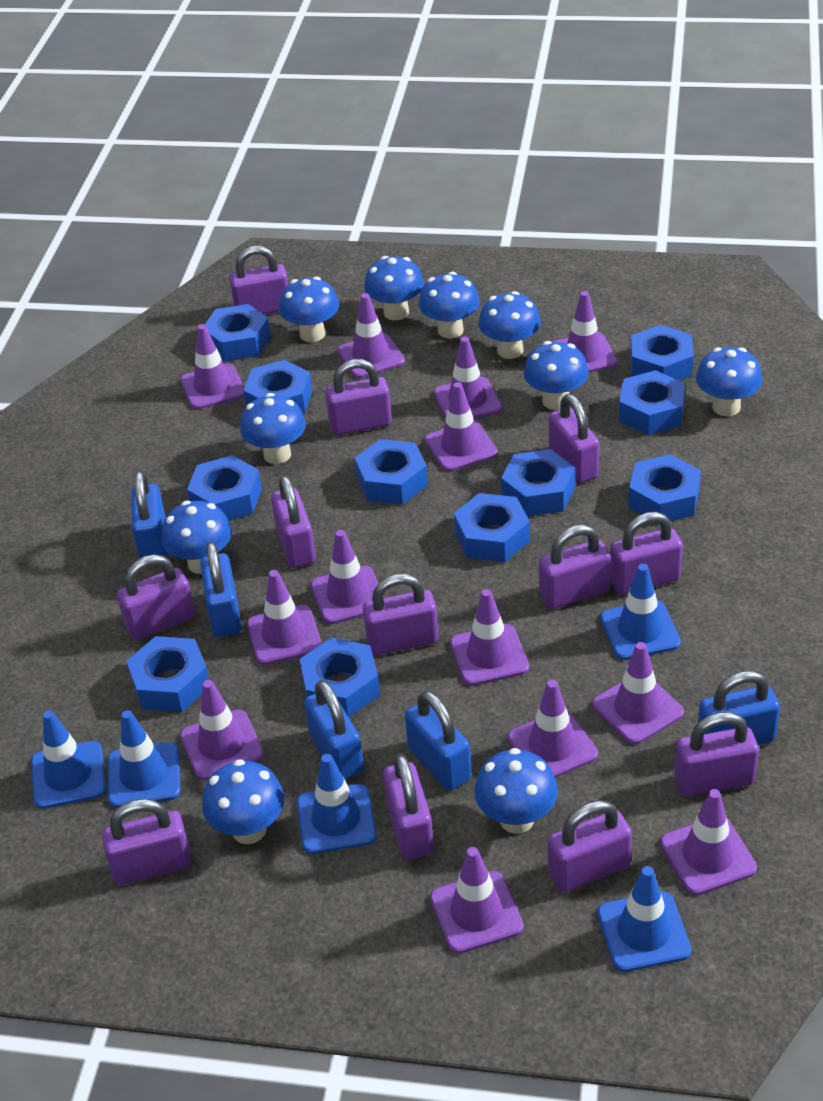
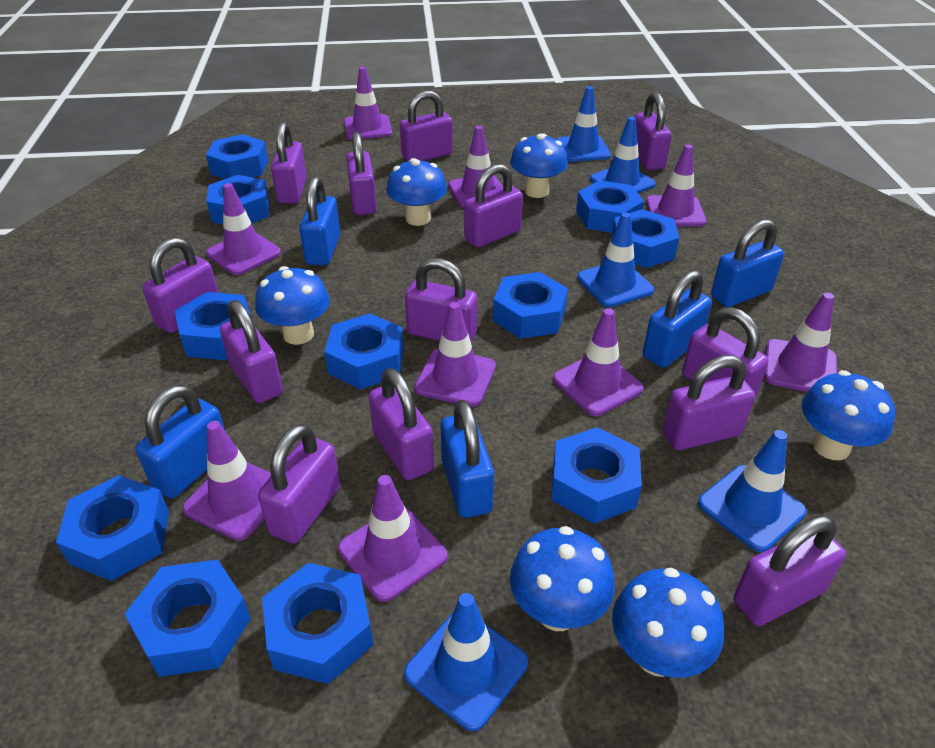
blue mushroom: [162,501,232,574] [202,759,284,844] [240,393,306,464] [279,276,339,342] [364,256,424,320] [419,271,480,338] [474,748,558,834] [479,291,541,359] [524,341,588,410] [696,347,762,416] = 10 -> [255,266,330,345] [386,158,447,226] [510,133,568,198] [510,526,615,631] [612,568,724,678] [802,370,895,460] = 6
purple padlock: [102,799,192,885] [117,555,195,640] [229,246,288,314] [271,475,316,568] [326,359,392,435] [363,574,438,655] [383,754,434,860] [539,524,611,609] [548,800,632,892] [549,394,599,483] [610,512,683,595] [674,712,759,796] = 12 -> [142,237,219,333] [220,300,283,403] [258,424,340,544] [271,122,307,204] [346,132,377,215] [369,368,434,480] [400,90,453,162] [405,258,477,342] [464,164,523,247] [634,92,672,170] [663,355,755,450] [682,307,769,398] [734,515,846,626] = 13
purple traffic cone: [180,680,264,780] [181,324,244,409] [247,570,322,665] [311,530,385,624] [337,293,405,378] [425,382,498,472] [430,847,523,954] [434,337,502,419] [450,589,529,686] [508,680,598,778] [553,291,618,373] [592,642,684,744] [660,789,757,895] = 13 -> [182,421,271,541] [206,183,281,275] [338,475,448,602] [344,67,392,140] [414,302,496,407] [448,126,502,208] [553,308,644,416] [646,144,706,227] [764,292,837,392] = 9

